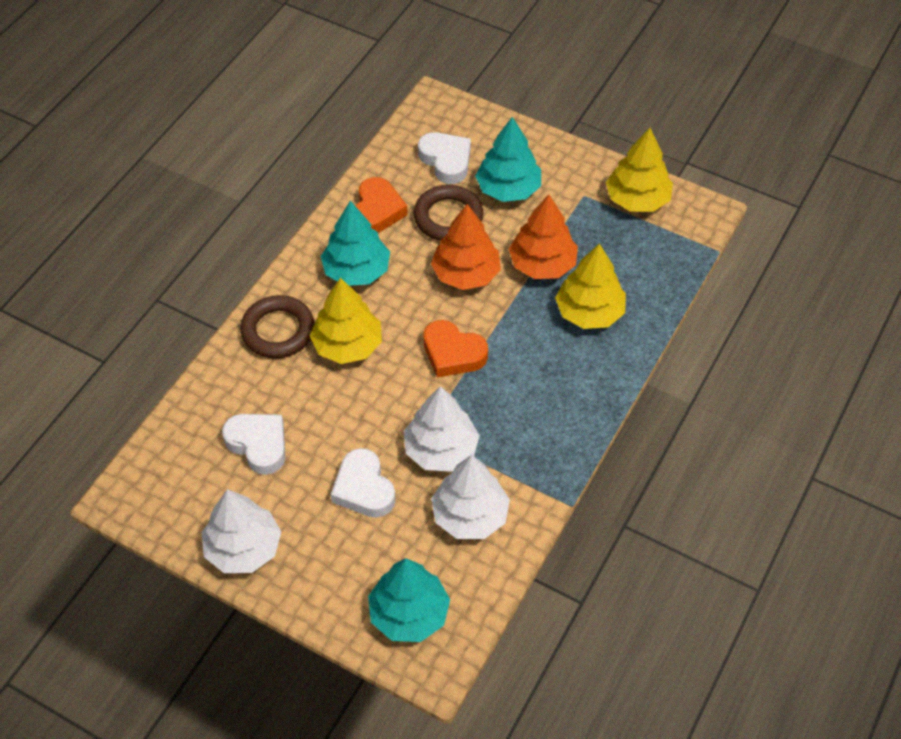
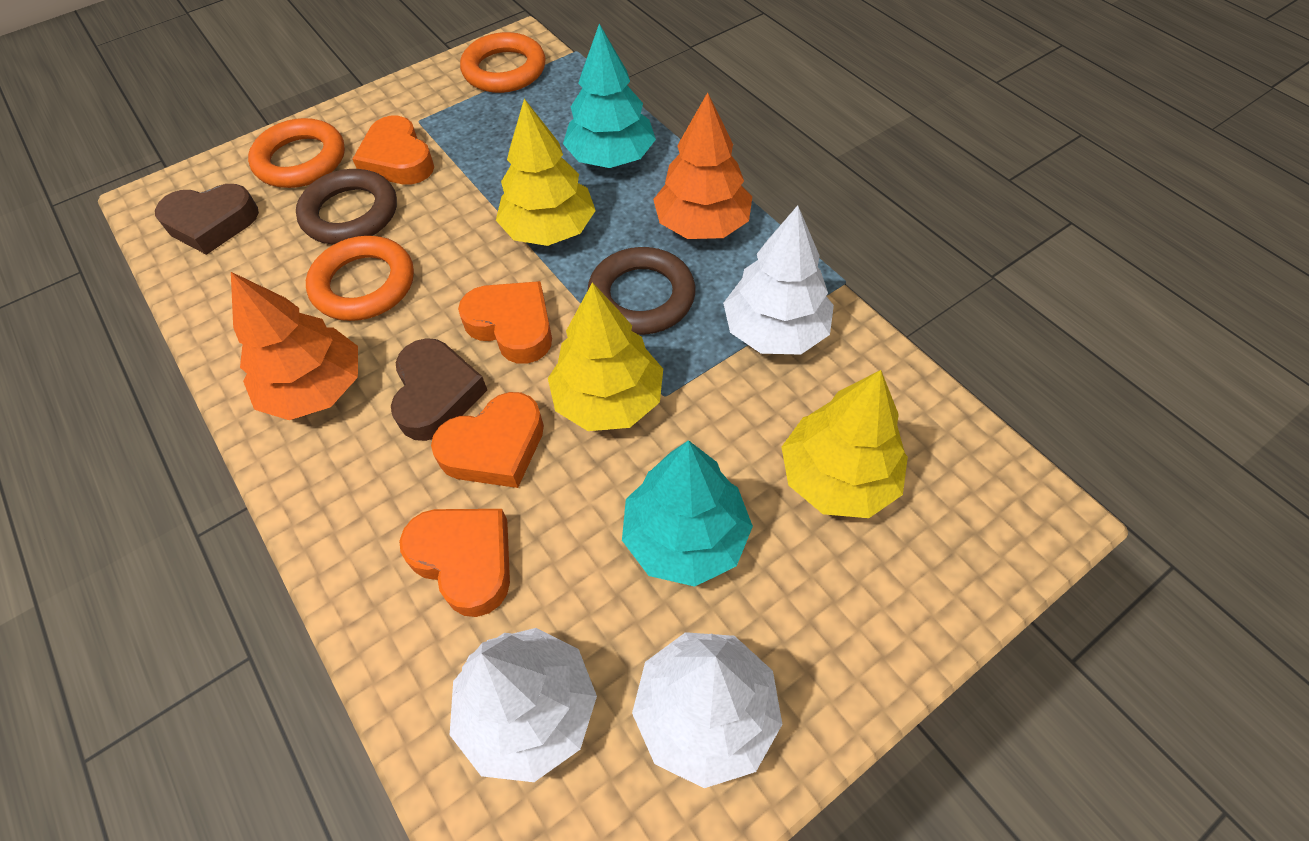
brown heart: none = 0 -> [155,184,259,255] [391,338,487,441] = 2
orange heart: [355,177,408,233] [423,320,488,377] = 2 -> [353,116,434,185] [400,509,510,617] [431,392,544,488] [458,281,552,364] = 4
orange ring: none = 0 -> [248,118,345,188] [306,236,414,321] [460,32,546,93] = 3
turquoise tree: [321,201,390,286] [368,558,450,642] [475,117,541,202] = 3 -> [563,24,656,168] [622,440,753,587] = 2
white heart: [222,414,285,475] [331,448,396,518] [418,132,471,184] = 3 -> none = 0

